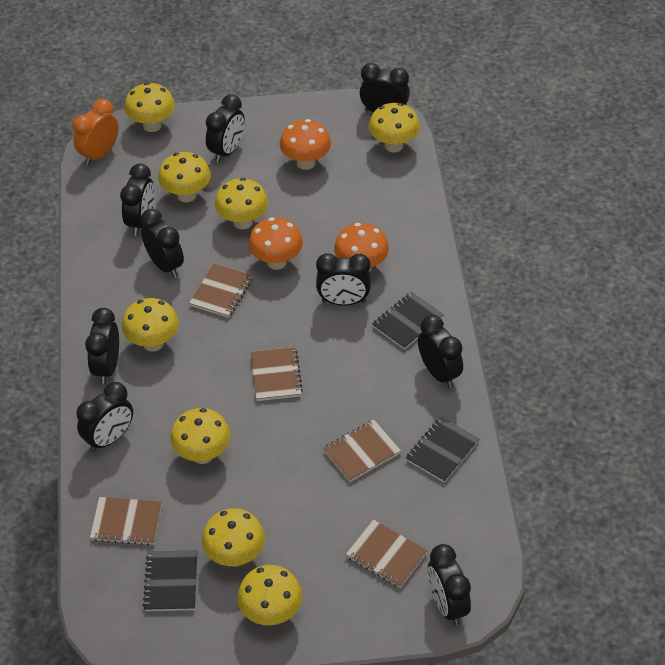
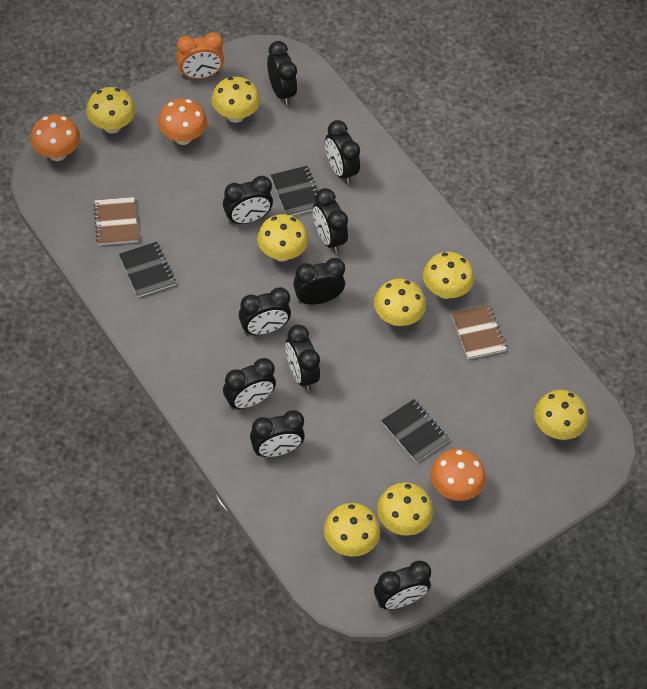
black clock: [76,382,133,452] [85,308,119,384] [120,164,155,236] [140,209,184,278] [206,94,245,163] [316,253,371,306] [360,63,410,112] [418,315,463,388] [428,544,471,626] = 9 -> [223,176,273,224] [223,358,276,409] [239,287,291,335] [250,410,305,457] [267,41,297,105] [285,325,320,391] [293,258,345,305] [313,188,348,253] [325,120,360,184] [374,561,431,609] = 10
brown notebook: [90,497,162,546] [189,263,253,318] [251,347,303,401] [323,420,401,482] [346,520,428,588] = 5 -> [93,197,138,245] [451,305,507,359] = 2

